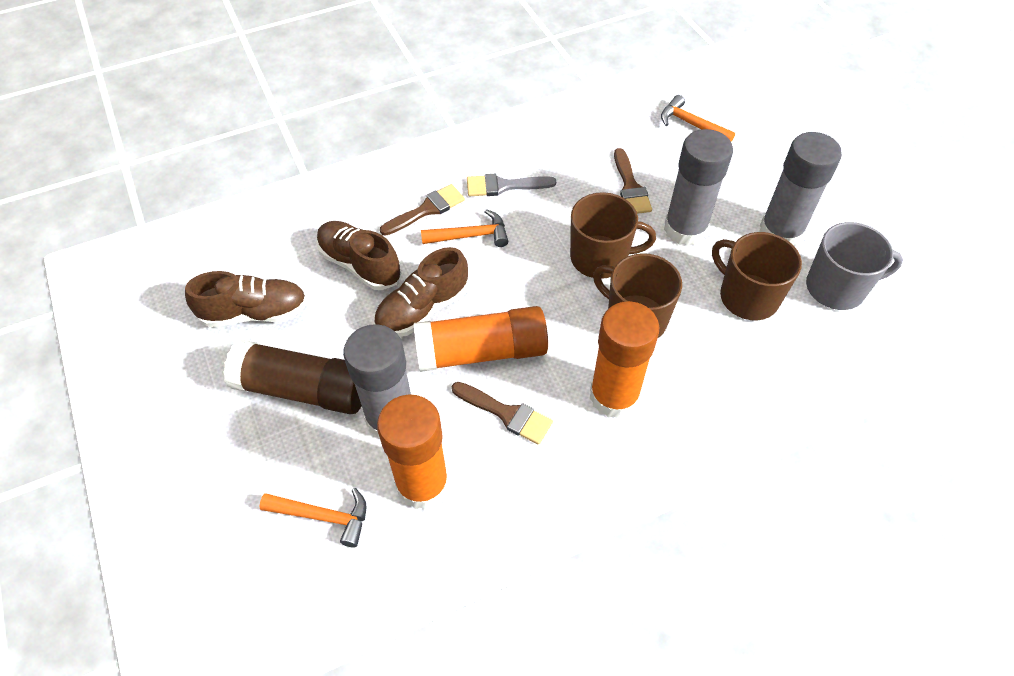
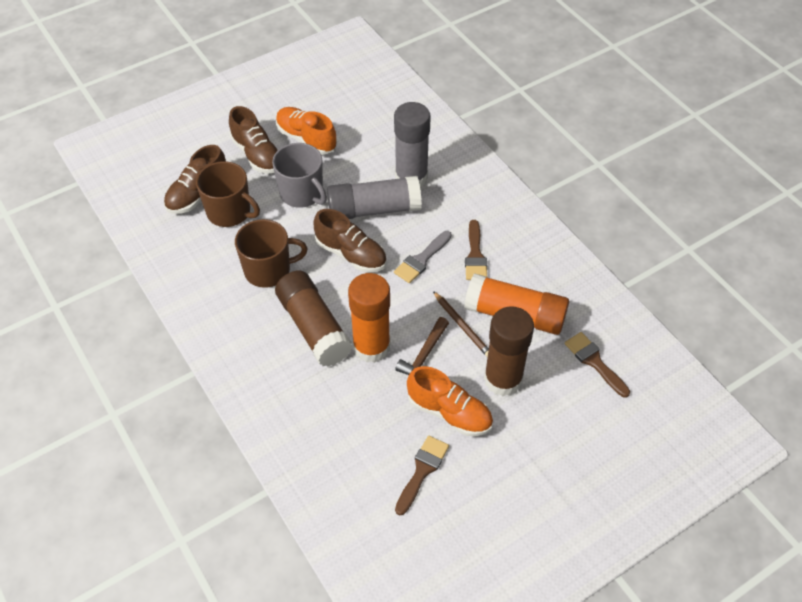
brown glue stick: [223,340,362,414] = 1 -> [275,270,353,367] [484,306,534,396] = 2
brown hammer: none = 0 -> [395,317,449,375] = 1
brown mug: [570,192,656,279] [593,253,682,338] [712,232,802,320] = 3 -> [196,161,260,227] [235,219,308,288] = 2
brown pencil: none = 0 -> [433,291,489,358] = 1
grey glue stick: [343,324,411,439] [664,129,733,246] [759,132,842,246] = 3 -> [327,176,422,219] [394,102,431,187] = 2
orange glue stick: [377,394,449,510] [414,306,548,372] [590,301,660,419] = 3 -> [348,273,390,363] [464,274,569,335] = 2
orange hammer: [259,488,367,547] [421,209,508,247] [661,95,735,142] = 3 -> none = 0
orange shoe: none = 0 -> [276,107,337,155] [407,366,493,436] = 2

